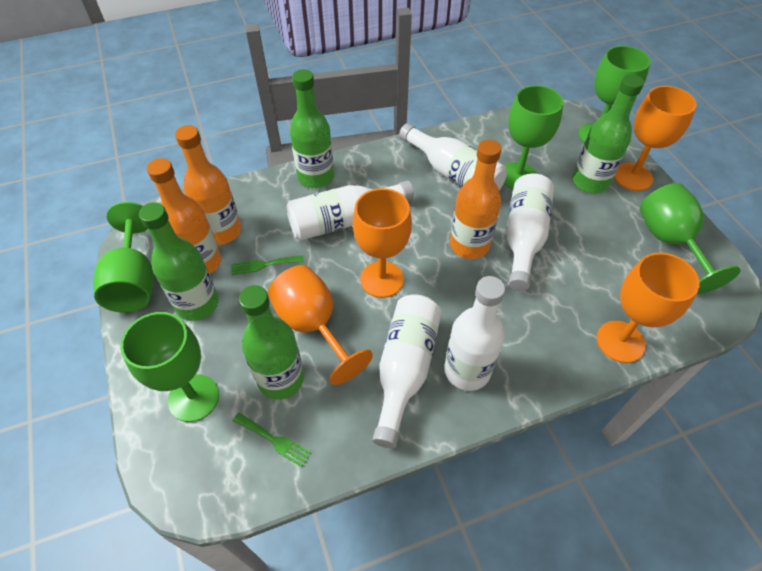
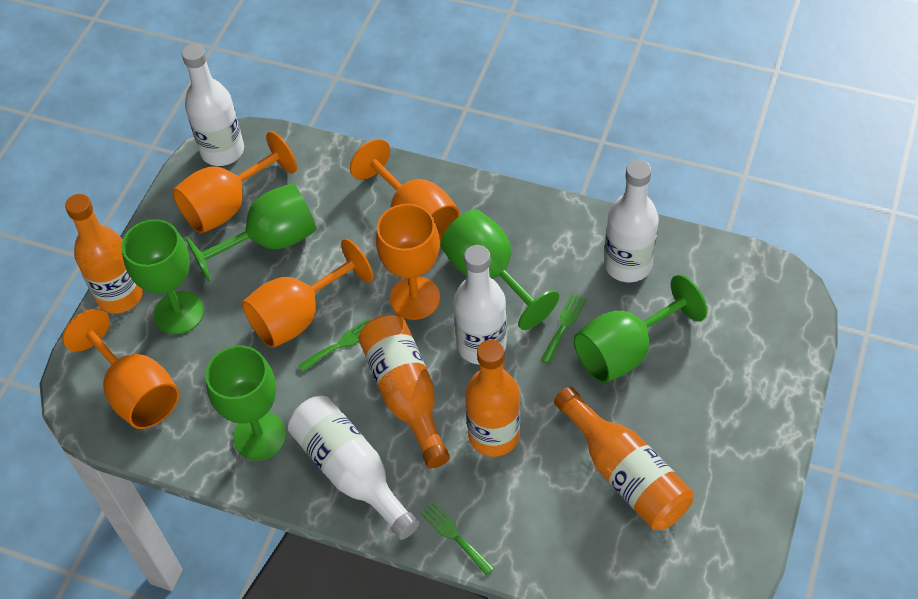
green bottle: [139,202,219,321] [239,285,304,399] [290,69,334,188] [572,74,644,193] = 4 -> none = 0
green fork: [231,255,304,275] [233,413,312,467] = 2 -> [298,319,370,372] [421,502,494,575] [541,293,587,364] = 3
orange bottle: [147,158,221,274] [175,125,241,245] [450,139,501,259] = 3 -> [65,194,143,313] [358,315,450,468] [465,340,521,457] [554,386,693,530] = 4
orange goblet: [268,265,373,385] [353,188,412,298] [597,252,700,363] [614,86,697,191] = 4 -> [62,309,179,429] [172,131,297,233] [242,238,373,348] [350,139,460,242] [376,204,440,320] = 5
white bottle: [286,181,414,241] [372,294,442,448] [399,123,507,191] [444,276,505,391] [506,174,554,291] = 5 -> [182,44,244,166] [288,396,419,540] [453,245,507,365] [604,160,659,282] = 4

